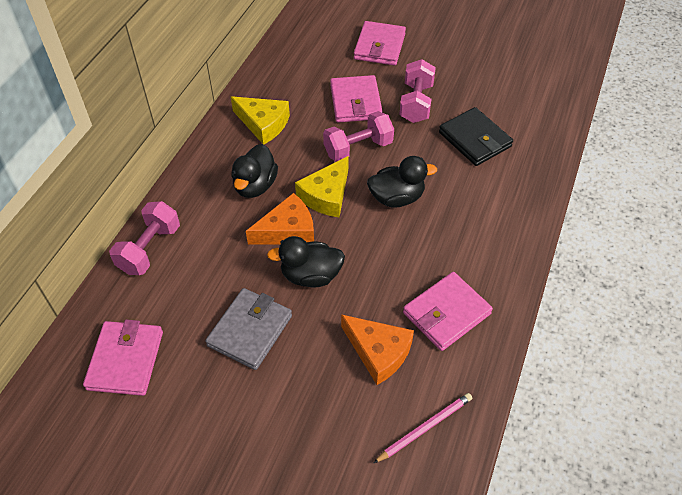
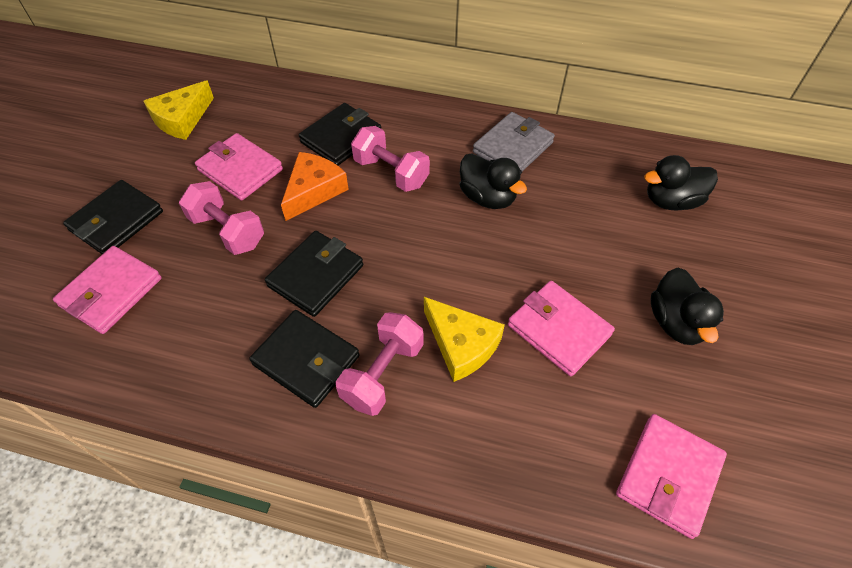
black wallet: [439,107,513,166] = 1 -> [63,180,163,254] [249,310,360,408] [265,231,363,317] [299,103,381,166] = 4
orange cheese: [246,193,314,245] [341,314,414,385] = 2 -> [281,152,349,221] = 1
pink pencil: [374,393,472,463] = 1 -> none = 0

